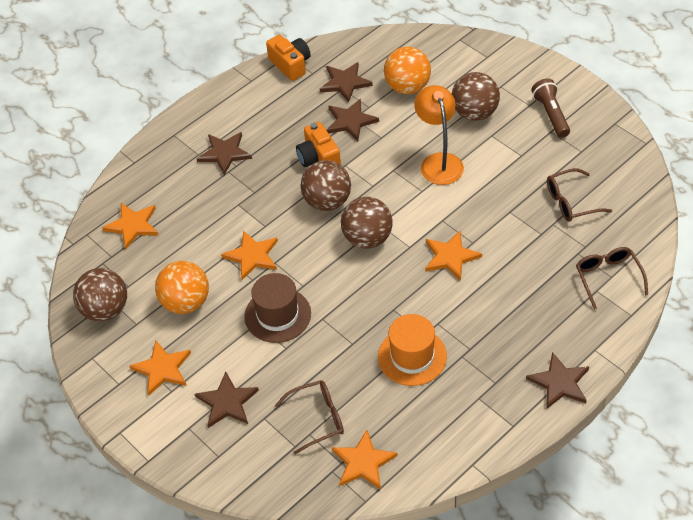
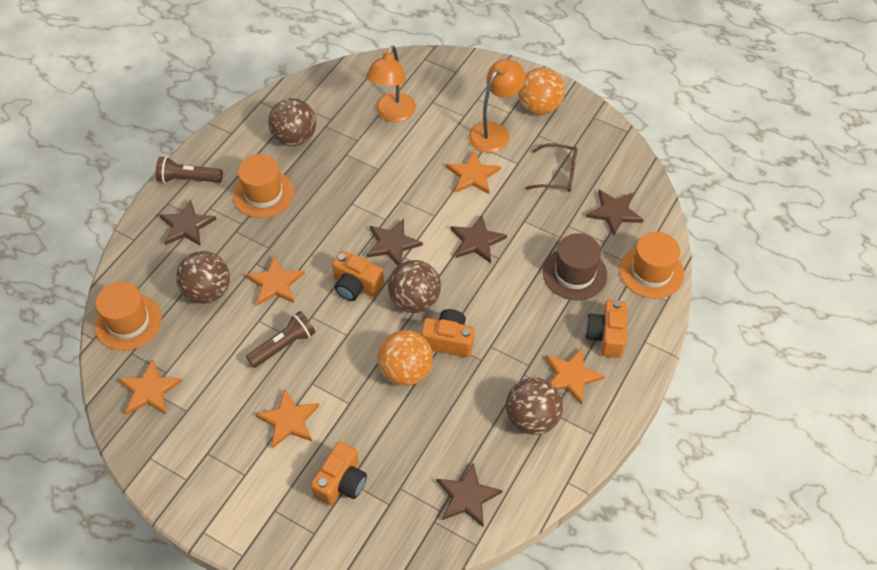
brown flashlight: [531,79,570,138] = 1 -> [156,156,223,183] [246,311,316,368] = 2
brown glasses: [275,380,344,454] [547,168,612,222] [576,247,648,310] = 3 -> [525,143,578,192] = 1
orange camera: [266,35,311,81] [296,122,341,167] = 2 -> [311,441,367,506] [332,251,384,301] [421,309,475,358] [585,300,627,358] = 4
orange hat: [378,314,447,386] = 1 -> [95,282,162,351] [233,154,294,218] [619,232,684,299] = 3
orange lamp: [414,85,464,185] = 1 -> [366,45,416,122] [469,59,526,153] = 2

